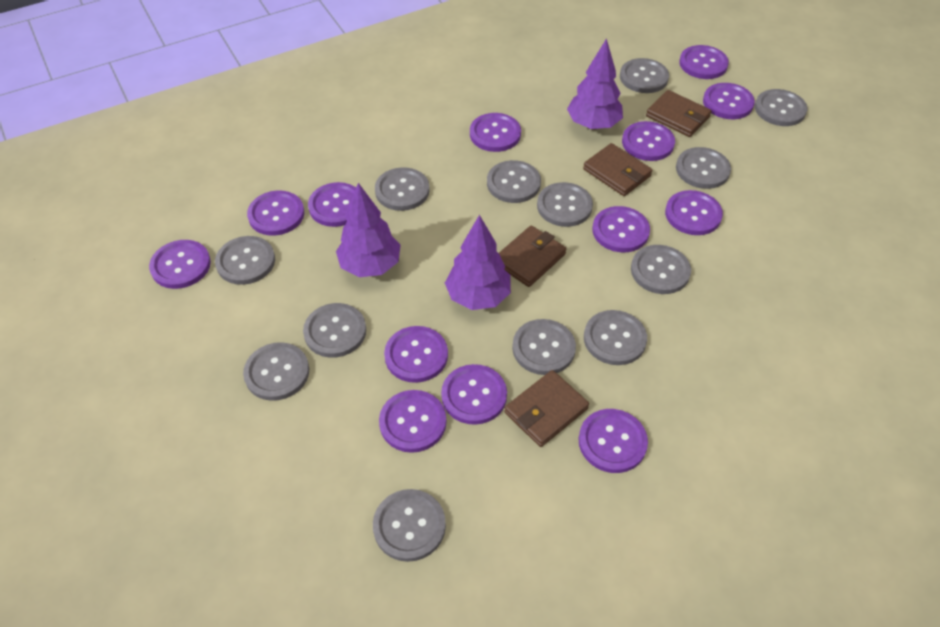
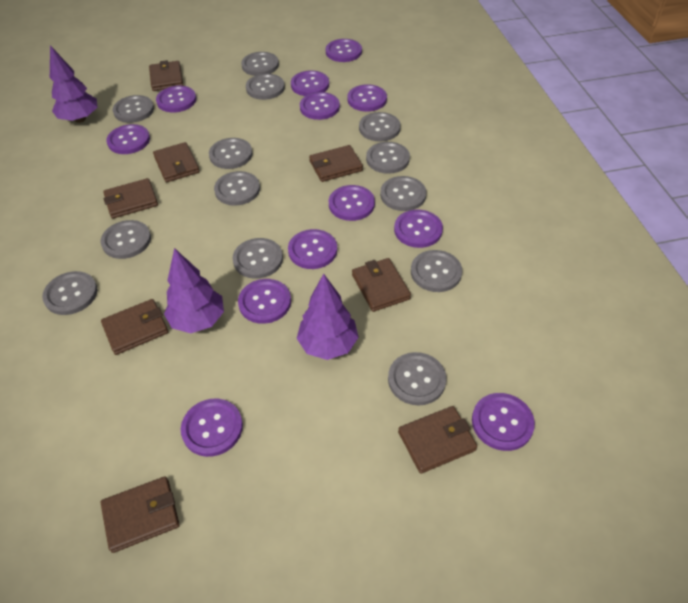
brown wallet: [499,225,566,287] [504,370,589,447] [583,143,653,196] [646,90,712,137] = 4 -> [100,476,180,553] [101,299,168,355] [103,178,158,219] [149,60,183,91] [153,142,200,182] [309,145,363,182] [352,258,411,312] [398,406,477,474] = 8
purple button: [149,240,211,289] [247,190,304,236] [308,182,356,227] [379,390,446,453] [384,326,448,383] [441,364,507,425] [470,113,521,152] [578,409,648,473] [592,206,650,252] [622,121,675,161] [665,190,723,235] [679,45,729,79] [703,83,755,119] = 13 -> [106,124,150,154] [156,86,196,112] [181,398,243,457] [238,279,291,324] [288,229,337,269] [291,70,329,96] [300,92,340,120] [326,39,362,62] [329,185,375,221] [347,84,387,112] [394,210,443,248] [472,393,535,451] = 12

